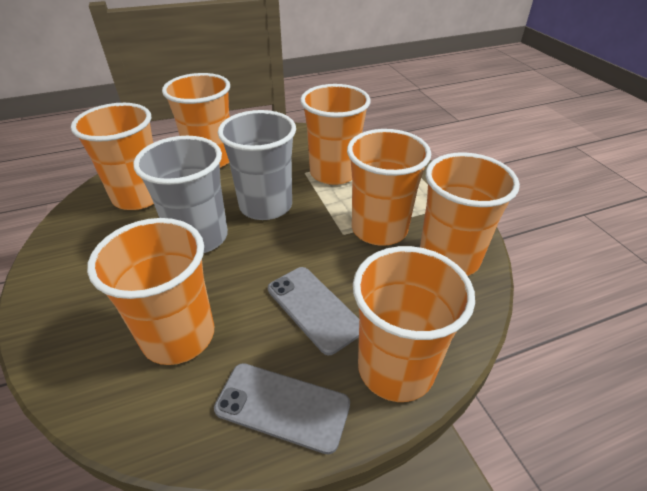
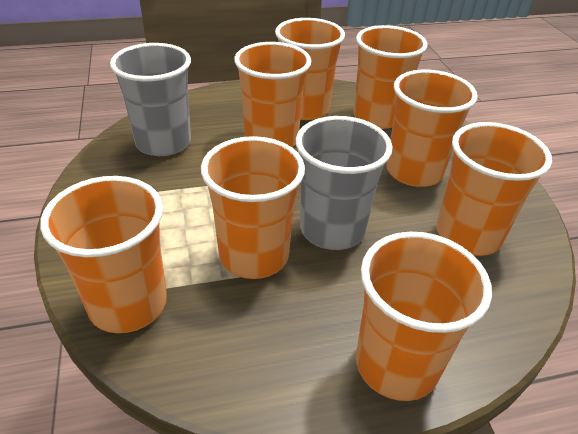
grey phone: [214,363,350,455] [268,267,359,355] = 2 -> none = 0
orange cup: [71,103,154,210] [87,218,214,365] [162,73,230,168] [300,84,371,185] [347,129,431,246] [353,246,475,402] [420,152,520,276] = 7 -> [40,176,167,333] [201,136,305,279] [234,42,312,147] [275,18,345,120] [353,25,427,129] [356,232,492,401] [386,70,478,187] [436,122,552,256] = 8

